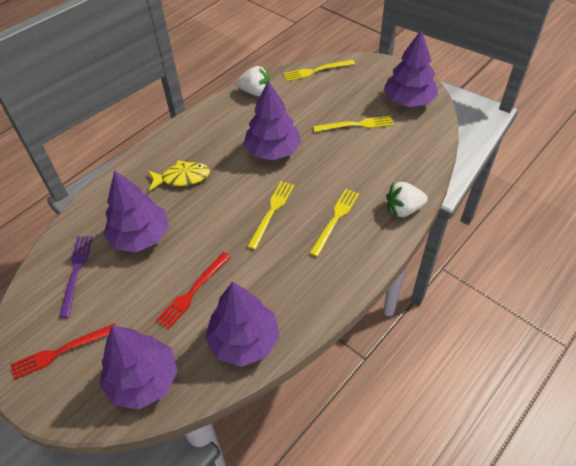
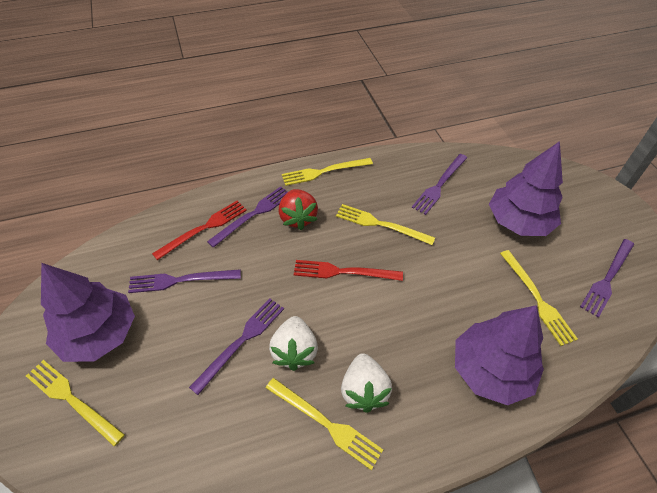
purple fork: [59,236,93,318] = 1 -> [128,269,241,293] [189,298,284,395] [207,186,288,248] [412,154,467,215] [580,239,634,318] = 5
purple tree: [99,326,178,410] [104,170,169,252] [205,282,280,367] [244,81,301,160] [383,29,438,107] = 5 -> [41,263,135,362] [455,305,544,405] [489,141,563,236] = 3
red strawberry: none = 0 -> [279,189,318,230] = 1
yellow fish: [148,160,210,191] = 1 -> none = 0
yellow fork: [247,181,294,250] [283,60,355,81] [310,189,359,257] [313,116,394,132] = 4 -> [26,360,125,446] [266,378,383,470] [282,158,373,186] [336,204,435,245] [500,250,578,346] = 5

